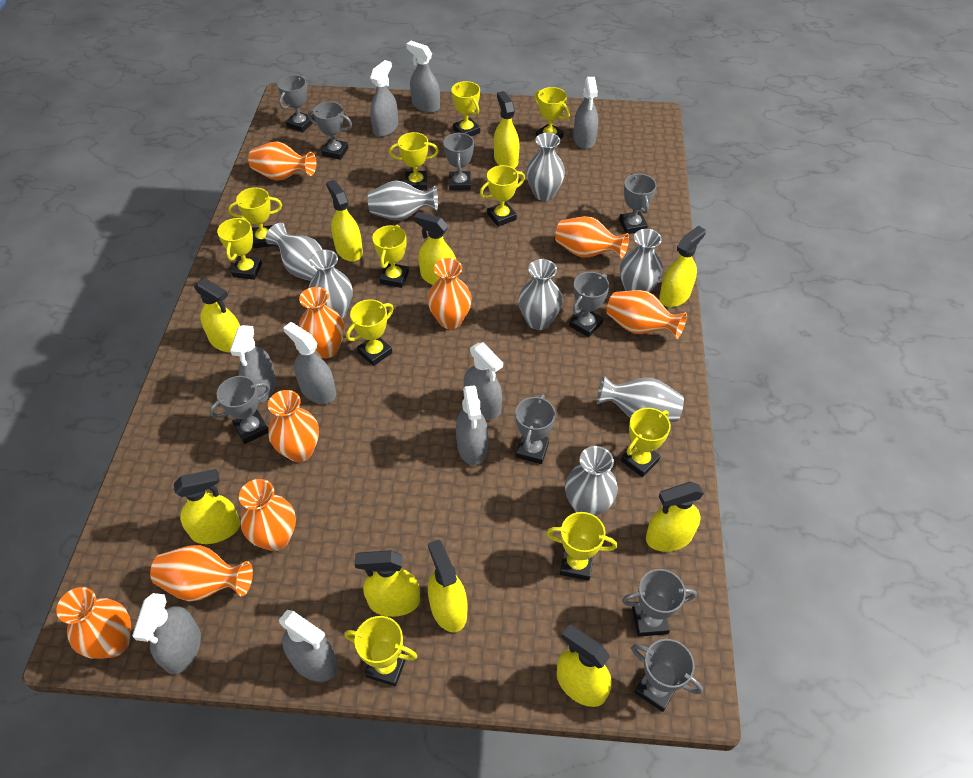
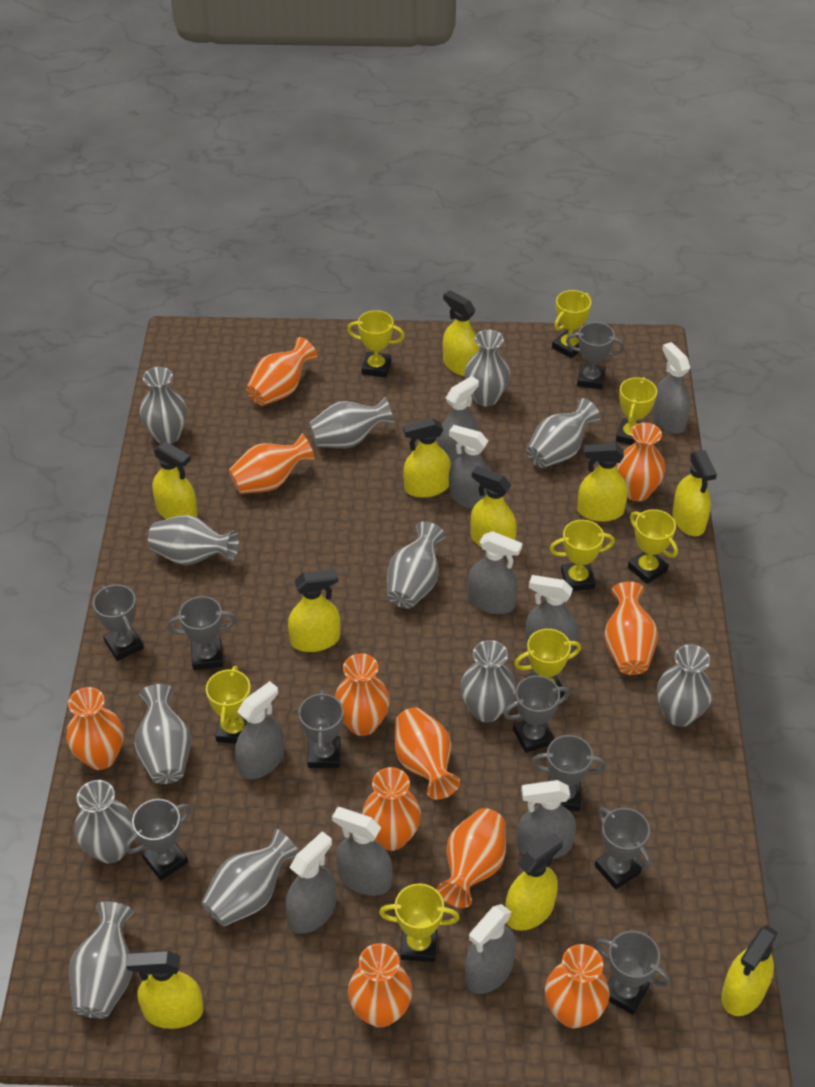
grey spray bottle: [132,593,201,674] [230,325,276,404] [279,610,338,682] [283,322,336,404] [370,60,398,137] [406,41,440,113] [456,385,488,465] [464,342,503,419] [573,77,598,149] = 9 -> [235,681,284,779] [285,831,336,934] [332,807,393,896] [438,376,479,465] [449,425,491,509] [465,904,516,994] [468,531,523,614] [517,780,576,859] [525,575,578,654] [652,342,690,434] = 10
grey vase: [265,223,323,281] [309,250,352,318] [368,181,438,221] [518,259,563,330] [526,133,565,201] [565,446,618,516] [597,376,684,422] [620,229,663,292] = 8 -> [69,902,134,1018] [74,780,134,863] [134,684,191,784] [140,367,187,444] [148,515,239,565] [201,828,299,926] [309,397,394,448] [387,521,445,608] [460,640,516,722] [464,330,510,407] [526,398,600,468] [657,644,713,727] = 12
orange vase: [56,587,131,659] [150,545,253,601] [239,479,296,551] [248,142,316,181] [268,390,319,462] [299,287,344,358] [427,258,472,329] [555,217,629,259] [607,290,687,339] = 9 -> [66,687,124,770] [229,434,315,494] [246,337,317,406] [335,654,390,736] [348,943,412,1028] [362,767,421,851] [395,708,460,800] [437,808,506,908] [545,944,610,1028] [604,581,658,675] [616,423,665,501] = 11
yellow trophy: [217,217,262,280] [228,187,282,248] [344,616,417,686] [346,299,394,366] [372,225,409,288] [389,132,439,190] [452,81,480,136] [480,165,525,227] [534,87,570,139] [546,512,617,581] [621,408,671,477] = 11 -> [206,666,251,744] [347,310,405,377] [379,884,460,962] [514,629,581,698] [550,520,615,591] [552,290,591,358] [616,377,657,445] [628,509,678,584] = 8

